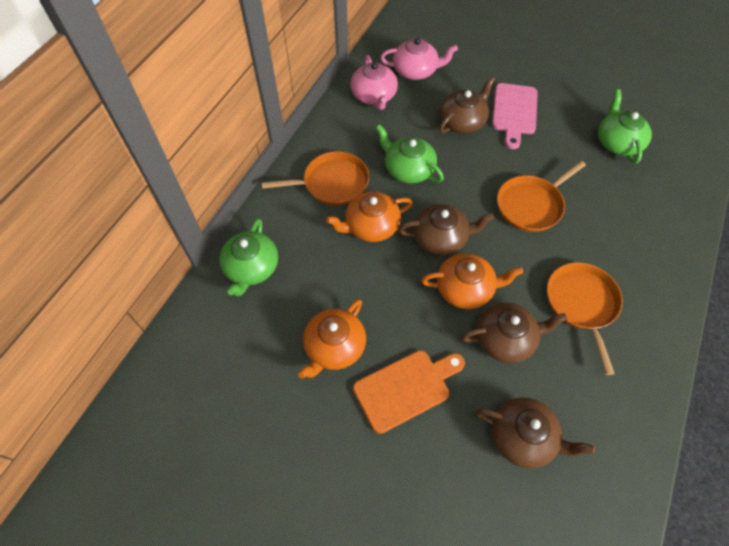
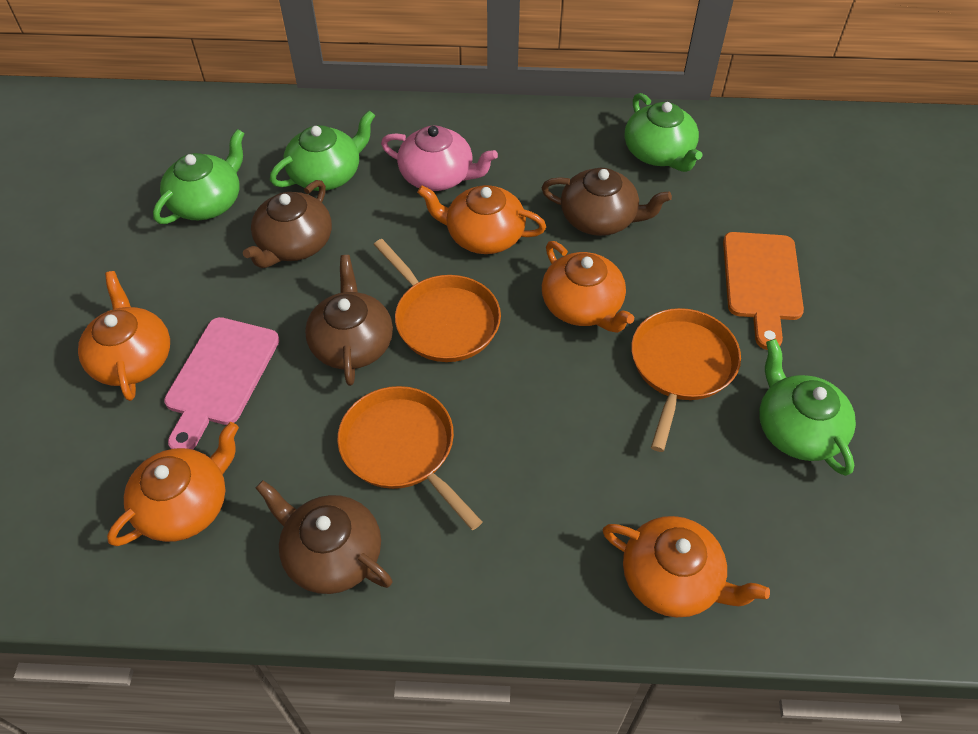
green teapot: [219,218,278,296] [376,124,444,184] [598,89,652,164] = 3 -> [153,129,245,224] [270,110,375,191] [625,93,703,172] [759,339,856,476] = 4
orange teapot: [298,299,366,379] [326,192,413,242] [421,253,523,309] = 3 -> [78,271,170,401] [107,422,239,546] [417,185,546,254] [542,241,634,333] [603,516,770,617] = 5
pink teapot: [350,55,398,110] [380,38,458,80] = 2 -> [381,125,498,191] = 1

